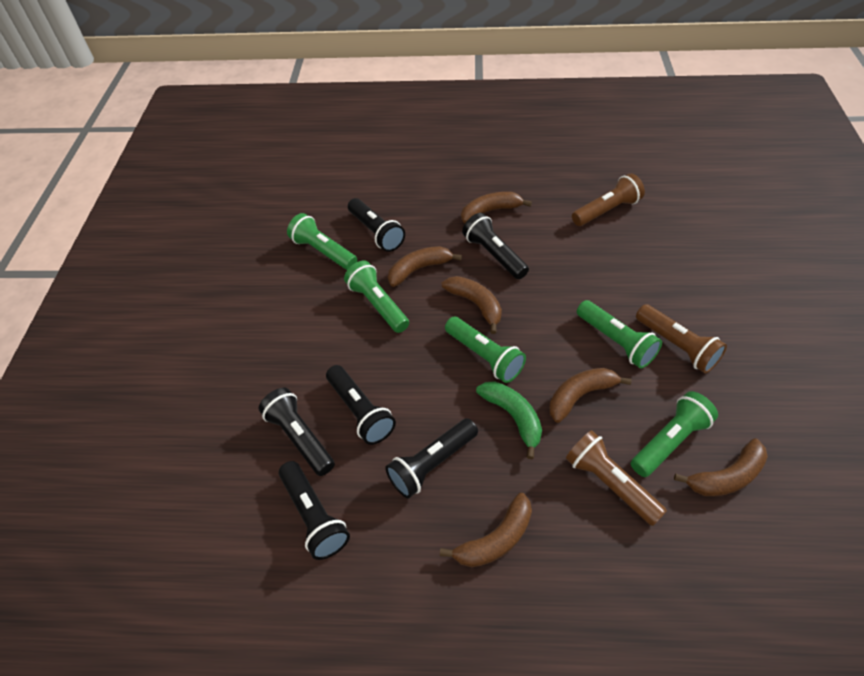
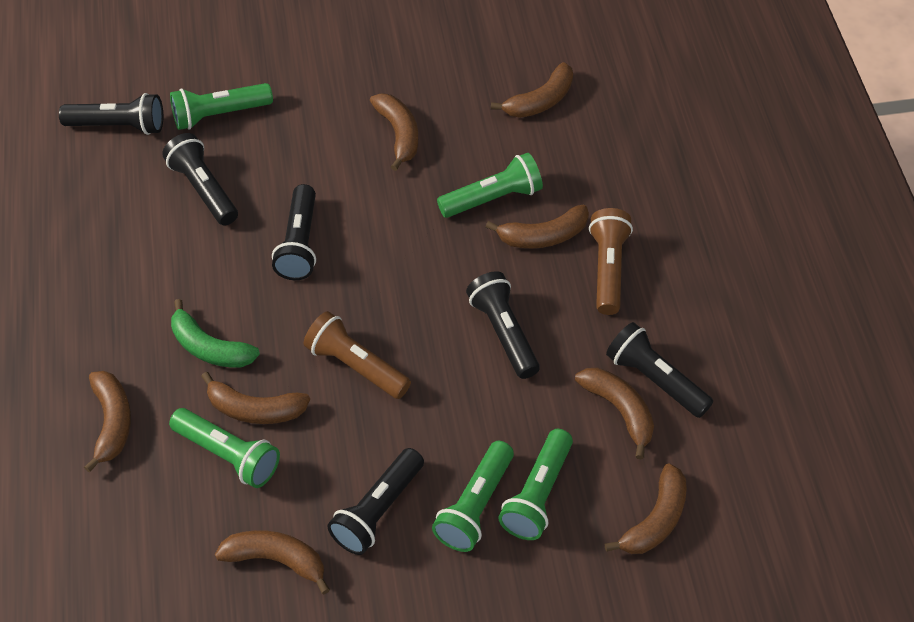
brown banana: [388,246,462,287] [440,493,532,567] [442,276,502,334] [461,192,532,223] [549,368,632,423] [674,438,768,496] = 6 -> [84,371,131,473] [201,372,310,424] [215,530,330,594] [370,93,418,171] [486,205,589,248] [491,62,573,118] [575,368,654,460] [605,463,687,554] = 8
brown flashlight: [566,430,667,526] [572,173,645,226] [636,304,727,373] = 3 -> [304,311,411,399] [589,208,633,315] = 2

